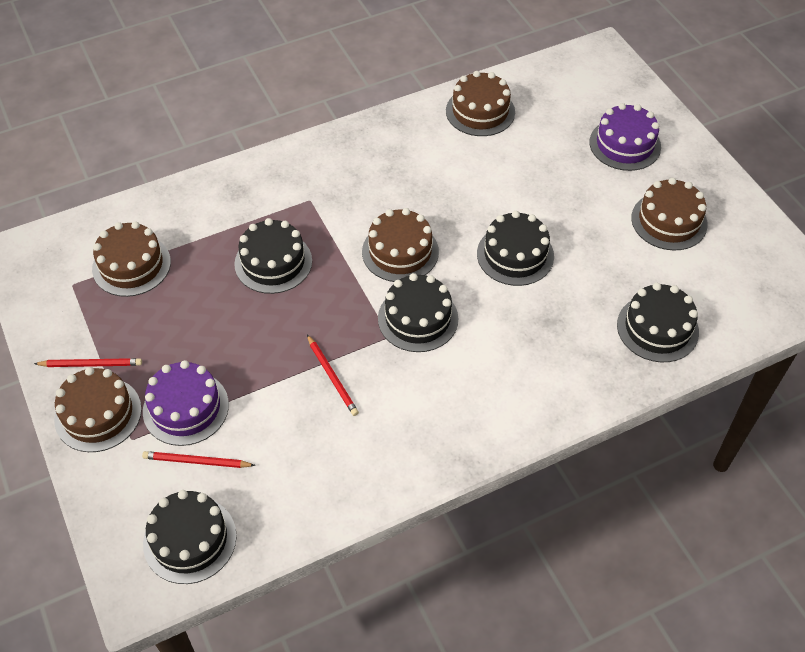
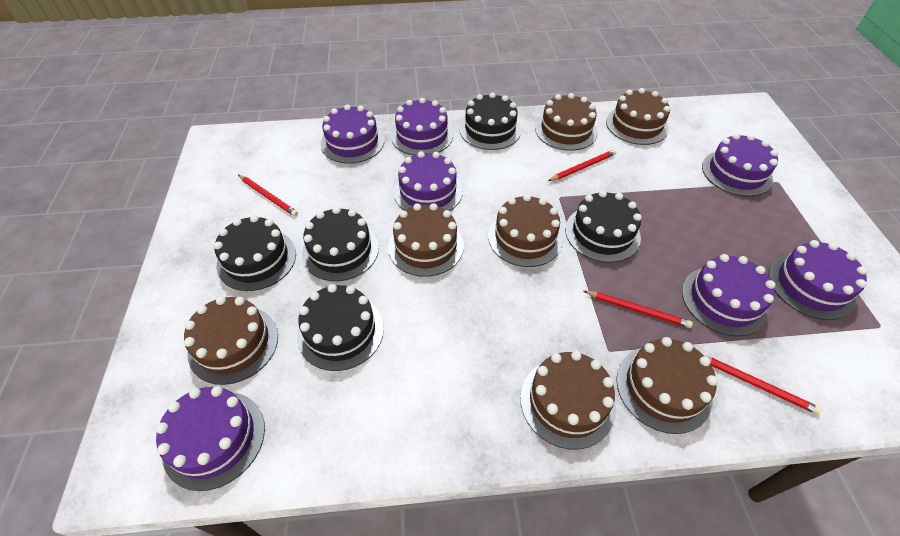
brown cake: [54,367,142,452] [92,221,171,297] [362,208,439,282] [446,71,515,136] [631,178,708,251] = 5 -> [184,296,278,385] [388,203,464,277] [488,194,563,267] [520,351,616,450] [535,93,598,151] [606,88,671,145] [616,337,718,434] = 7
purple cake: [143,360,229,446] [590,103,661,171] = 2 -> [156,386,265,491] [321,104,384,164] [391,98,453,155] [394,151,463,211] [682,254,776,336] [702,133,778,197] [768,240,868,320] = 7
red pencil: [34,358,142,367] [142,451,256,468] [307,335,359,416] = 3 -> [238,175,298,217] [548,150,616,181] [583,291,693,328] [706,356,822,415] = 4

